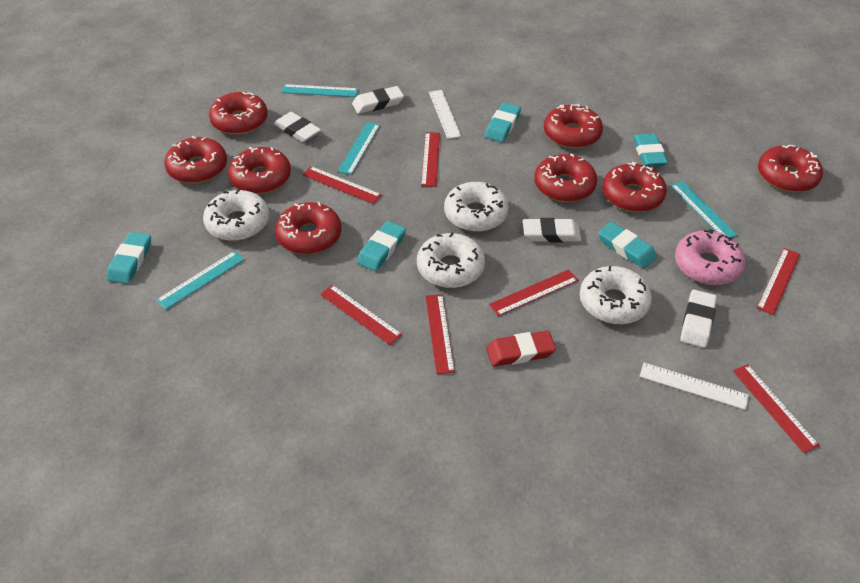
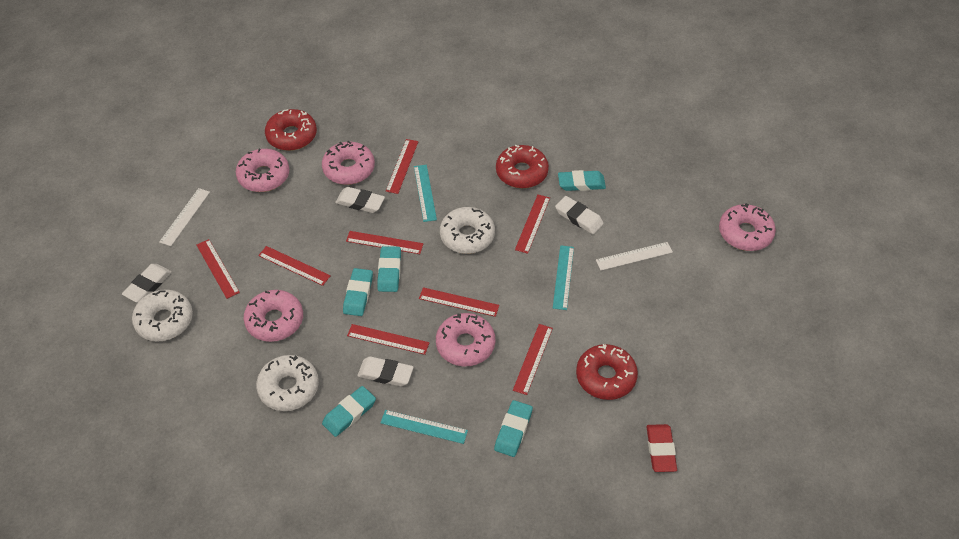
pink donut: [675,229,746,285] = 1 -> [236,149,290,192] [244,290,303,342] [322,141,375,185] [436,313,496,367] [719,203,776,251] = 5
red donut: [164,136,227,184] [209,92,268,135] [228,147,291,194] [275,202,341,254] [534,153,597,202] [544,104,603,148] [602,162,667,212] [758,145,823,192] = 8 -> [265,109,317,151] [496,145,549,188] [576,344,638,400] = 3
red ruler: [302,166,382,204] [320,285,402,345] [421,132,440,187] [425,294,455,374] [489,269,578,316] [733,364,820,453] [757,248,800,315] = 7 -> [197,239,240,299] [258,246,331,286] [346,231,423,254] [347,324,430,355] [386,139,419,194] [419,287,499,317] [513,324,553,395] [515,194,550,254] = 8
turquoise ruler: [156,251,245,310] [281,84,358,97] [337,122,380,175] [670,181,737,237] = 4 -> [381,410,468,444] [414,165,437,222] [553,245,574,310] = 3
white donut: [203,189,269,241] [417,233,485,288] [444,182,509,232] [580,266,652,324] = 4 -> [132,289,193,342] [256,355,319,411] [440,207,495,254] = 3

